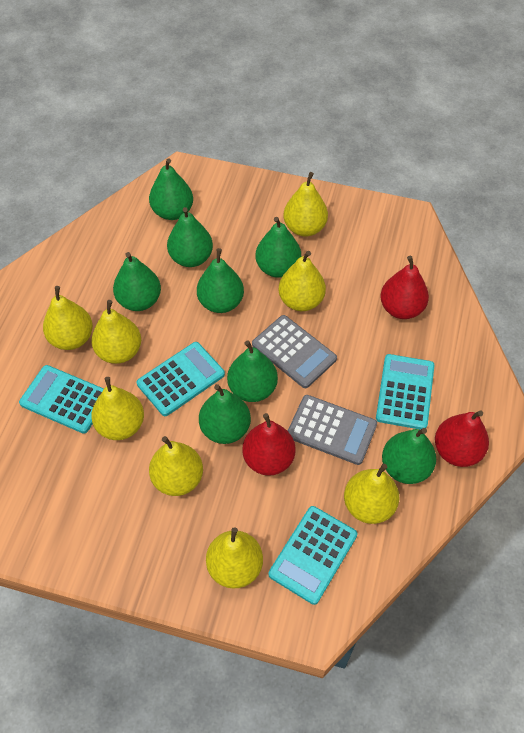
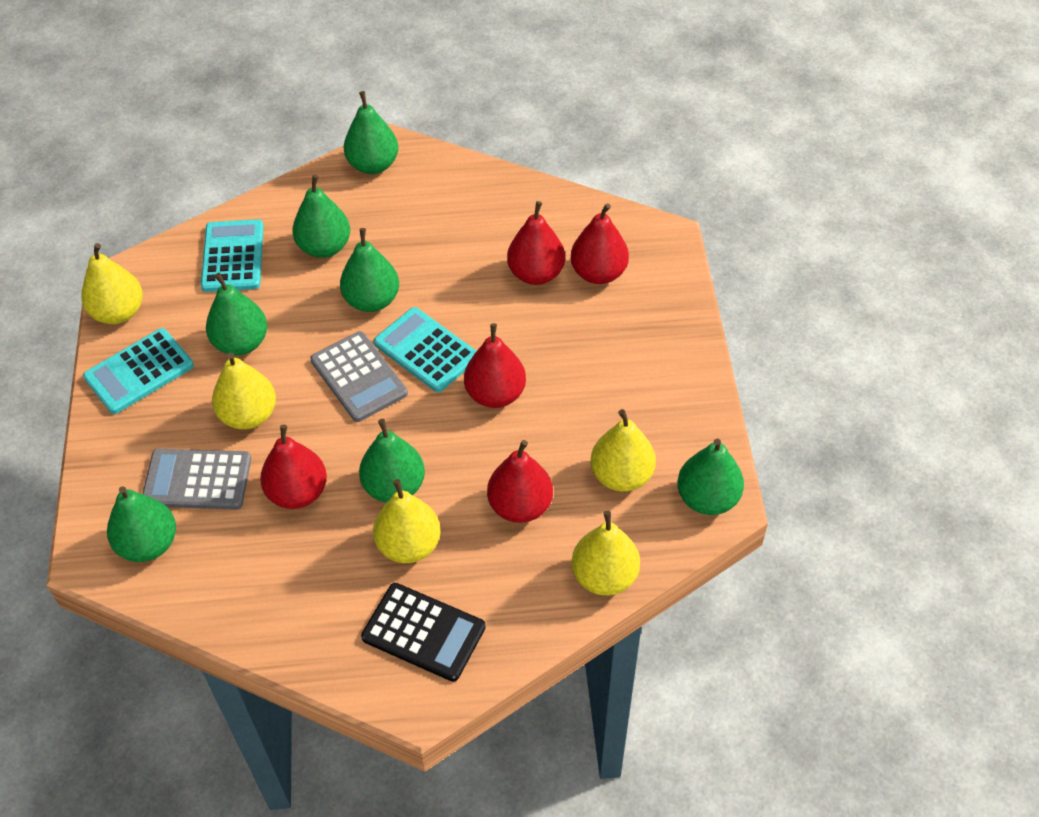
black calculator: none = 0 -> [361,583,486,682] = 1
green pear: [113,252,161,311] [149,158,193,220] [167,207,213,267] [197,248,244,313] [199,384,251,444] [227,340,278,402] [256,217,301,278] [382,428,436,484] = 8 -> [107,486,176,562] [206,273,267,355] [293,175,350,258] [340,228,399,312] [344,91,398,174] [359,419,425,502] [677,439,744,515] = 7
red pear: [242,413,295,476] [380,256,429,319] [435,410,489,467] = 3 -> [260,425,327,509] [464,323,526,408] [487,440,553,523] [507,201,565,285] [571,203,629,284] = 5
turquoise calculator: [19,365,104,434] [136,342,225,416] [269,506,357,605] [376,354,434,430] = 4 -> [83,328,194,414] [201,219,264,292] [374,307,476,392] = 3
yellow pear: [43,286,93,350] [91,300,141,364] [91,377,144,440] [149,436,203,496] [206,527,263,588] [279,251,326,311] [283,172,328,237] [344,464,399,524] = 8 -> [81,243,143,324] [212,353,276,430] [373,479,441,563] [572,511,640,596] [591,409,656,492] = 5

